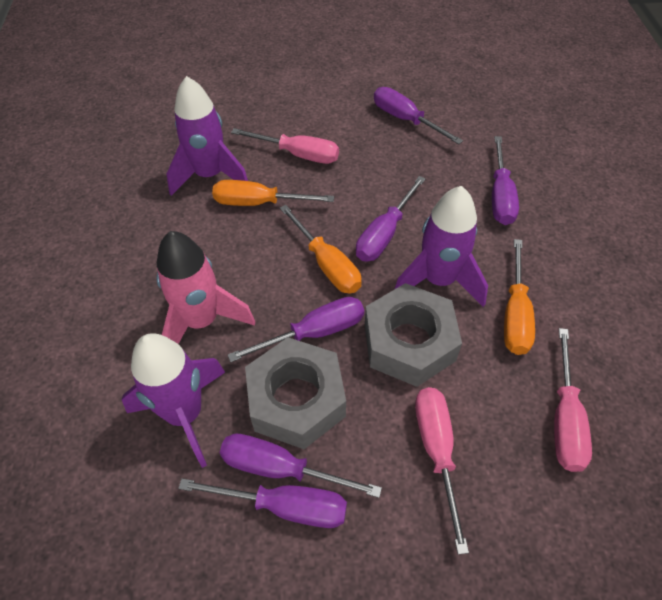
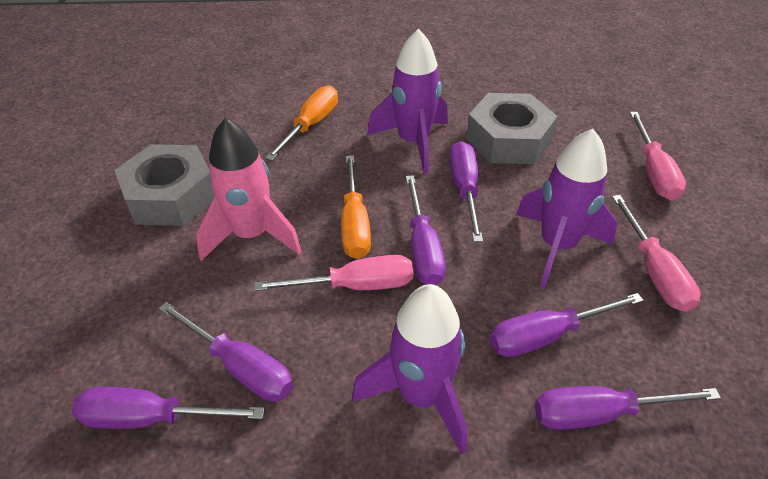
orange screwdriver: [212,180,334,206] [280,205,362,294] [504,239,535,355] = 3 -> [265,85,338,161] [341,155,371,259] = 2

